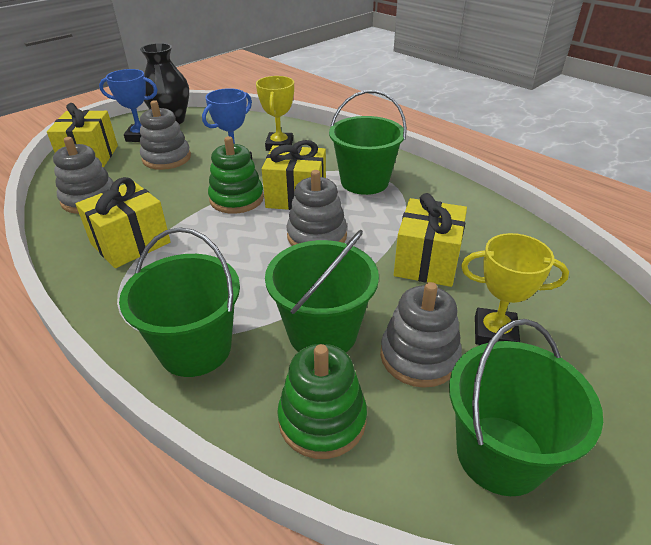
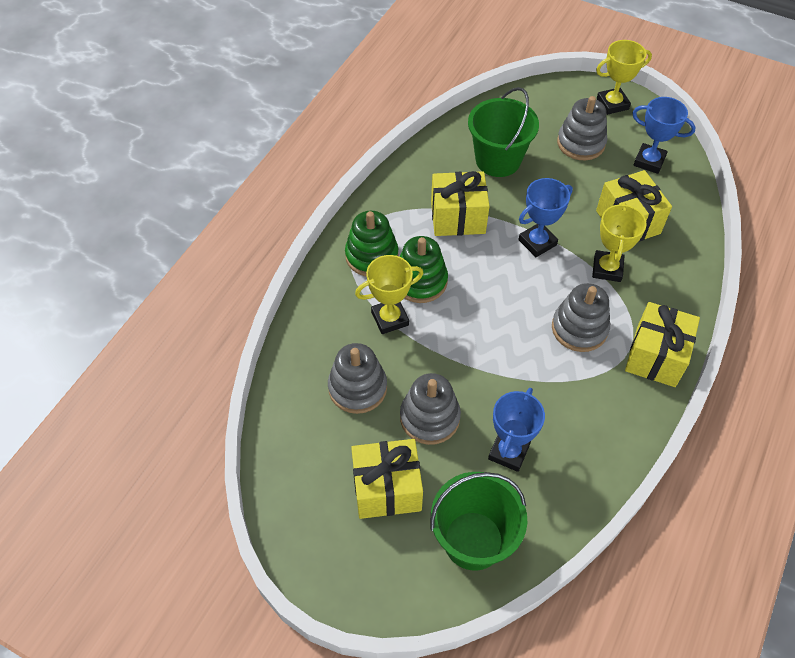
black vase: [140,43,189,124] = 1 -> none = 0
blue trophy: [99,69,158,142] [202,88,252,159] = 2 -> [488,388,545,472] [518,178,573,257] [632,97,696,174] = 3
green bucket: [119,227,240,377] [265,230,379,352] [329,90,407,195] [449,319,603,496] = 4 -> [431,472,527,571] [468,87,539,177] = 2
yellow trophy: [256,76,294,151] [461,233,569,345] = 2 -> [355,255,424,334] [592,203,647,282] [596,40,652,115] = 3

